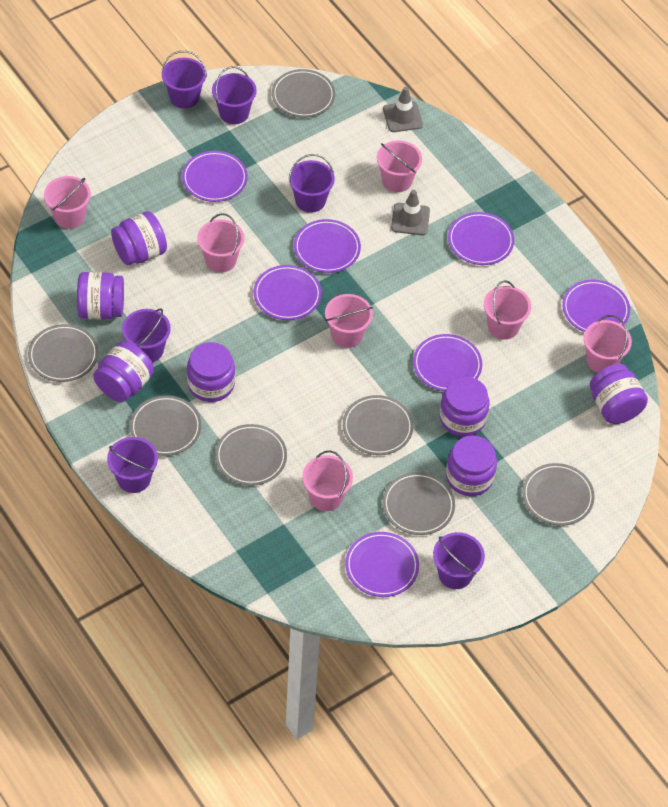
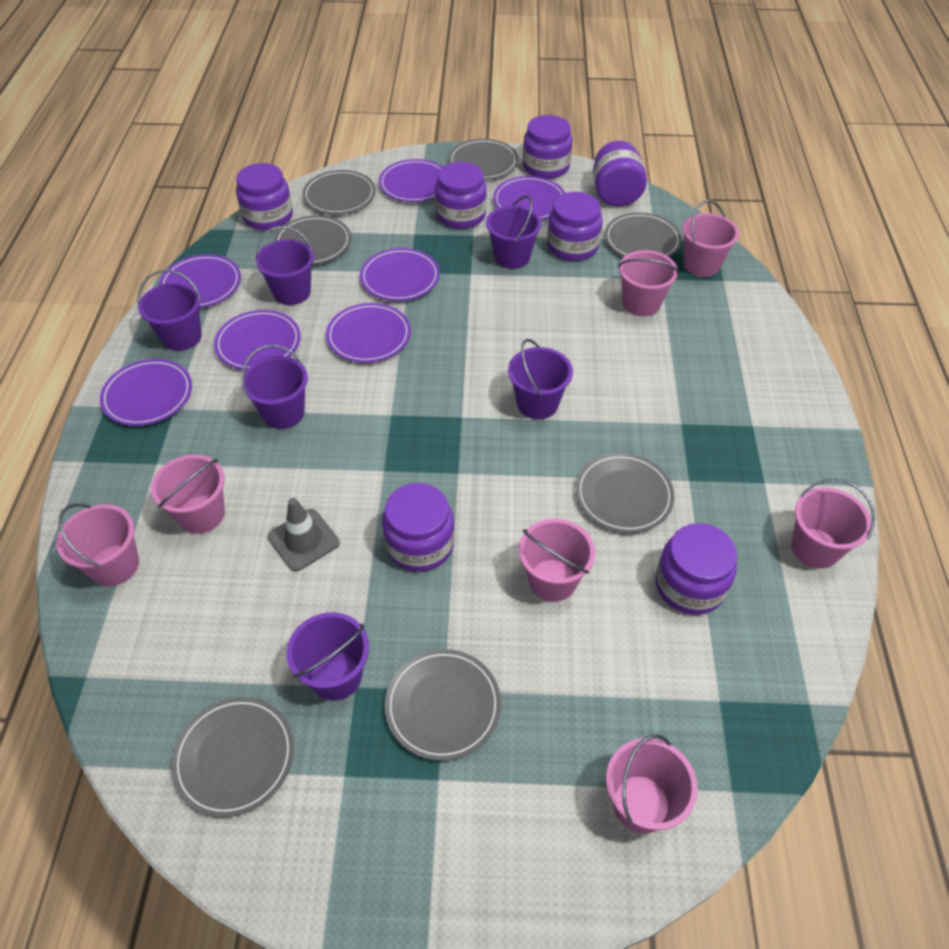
grey traffic cone: [383,87,423,132] [391,190,430,235] = 2 -> [268,498,340,571] = 1

